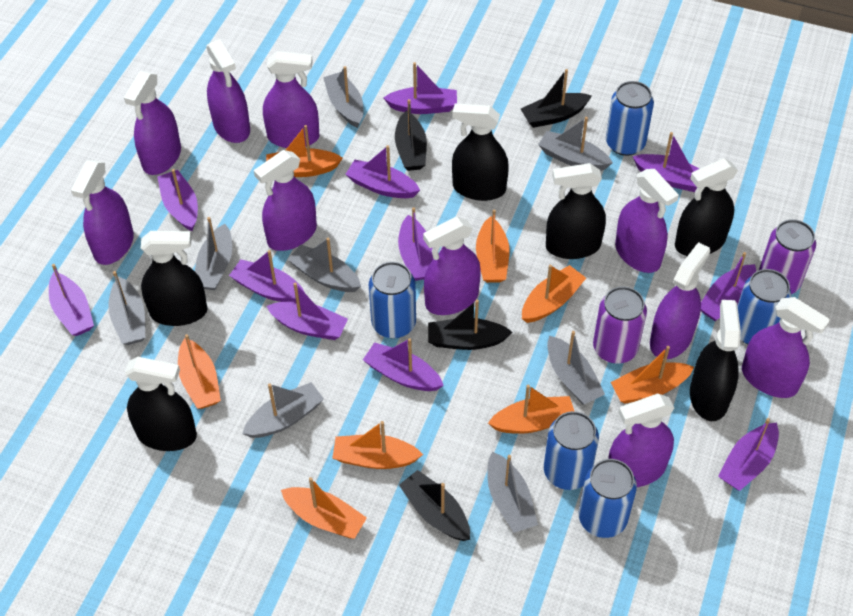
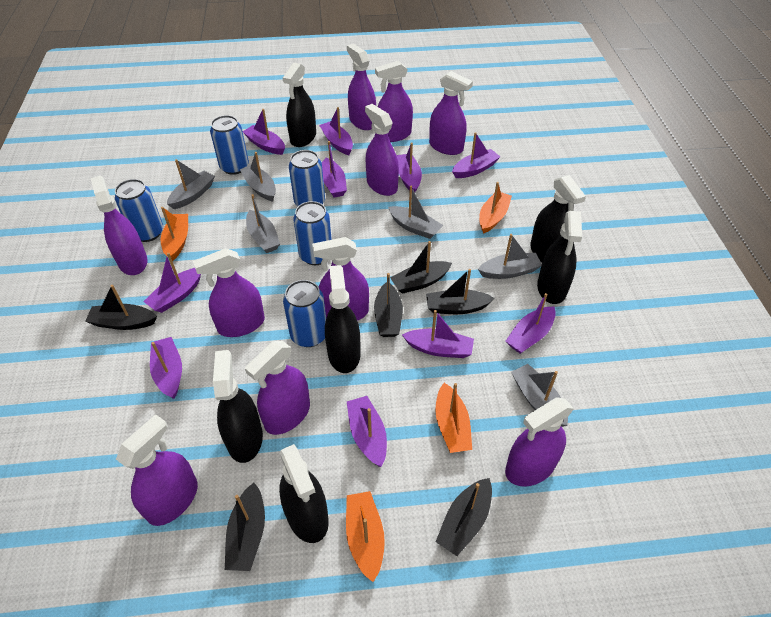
black boat: [395,99,427,171] [399,470,470,541] [428,300,512,350] [521,69,592,128] = 4 -> [85,285,157,330] [225,483,265,571] [374,273,403,337] [390,241,452,294] [426,269,494,314] [436,478,492,556] = 6
grey boat: [108,271,145,345] [195,217,232,290] [242,382,324,438] [288,238,361,292] [323,66,363,128] [487,452,538,533] [538,117,613,170] [547,331,605,404] = 8 -> [167,159,215,209] [240,152,276,202] [246,194,280,253] [388,186,443,239] [478,234,542,279] [511,364,568,427] = 6
orange boat: [178,334,221,409] [266,125,343,177] [281,477,367,539] [332,421,423,469] [476,209,510,283] [488,385,574,434] [522,265,586,323] [611,346,694,404] = 8 -> [161,207,188,261] [346,491,385,582] [435,383,472,453] [479,182,512,234] = 4
purple boat: [49,264,94,336] [157,169,198,231] [229,250,305,302] [266,283,348,340] [345,145,420,198] [363,338,444,391] [383,62,457,114] [398,207,433,281] [632,132,700,192] [701,252,756,321] [718,418,779,491] = 11 -> [143,253,201,313] [150,337,182,399] [243,109,285,155] [319,107,353,155] [322,141,347,198] [347,396,387,467] [397,143,422,192] [402,310,474,358] [452,132,500,178] [506,293,556,354] = 10
purple can: [593,286,647,364] [759,219,816,294] = 2 -> none = 0

